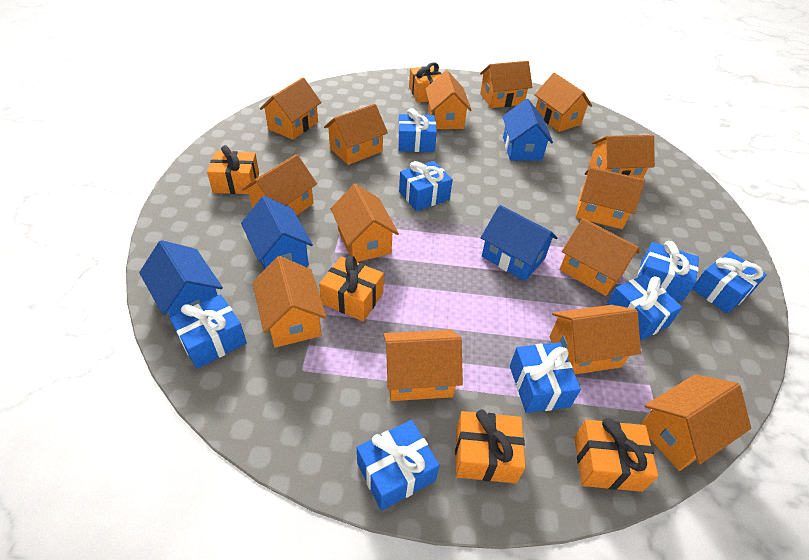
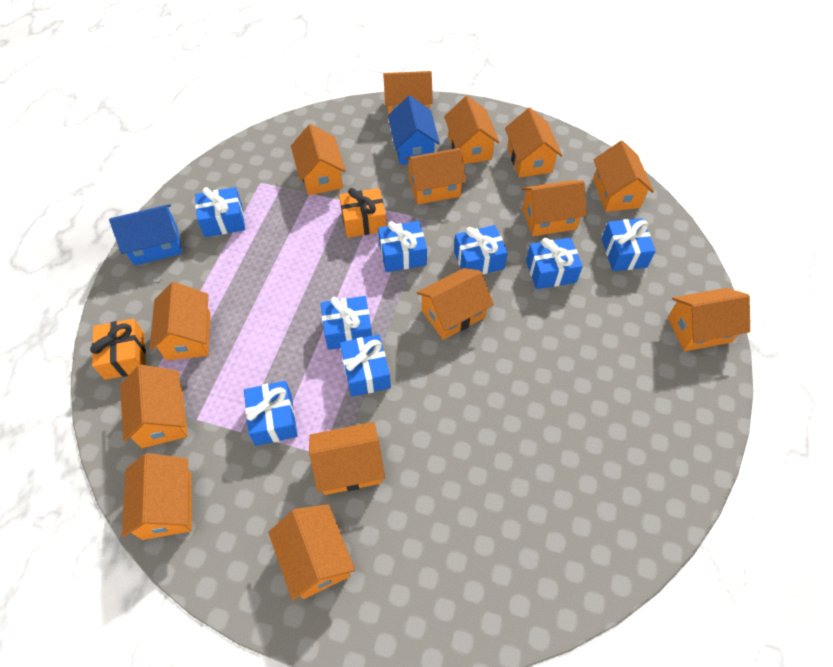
blue house: [139,240,223,317] [241,196,313,270] [481,205,558,281] [502,99,553,161] = 4 -> [109,204,182,266] [388,96,440,165] = 2
orange gift: [207,145,259,194] [319,255,384,322] [409,62,441,103] [455,410,526,483] [574,418,659,492] = 5 -> [90,319,146,380] [339,188,387,238] = 2

